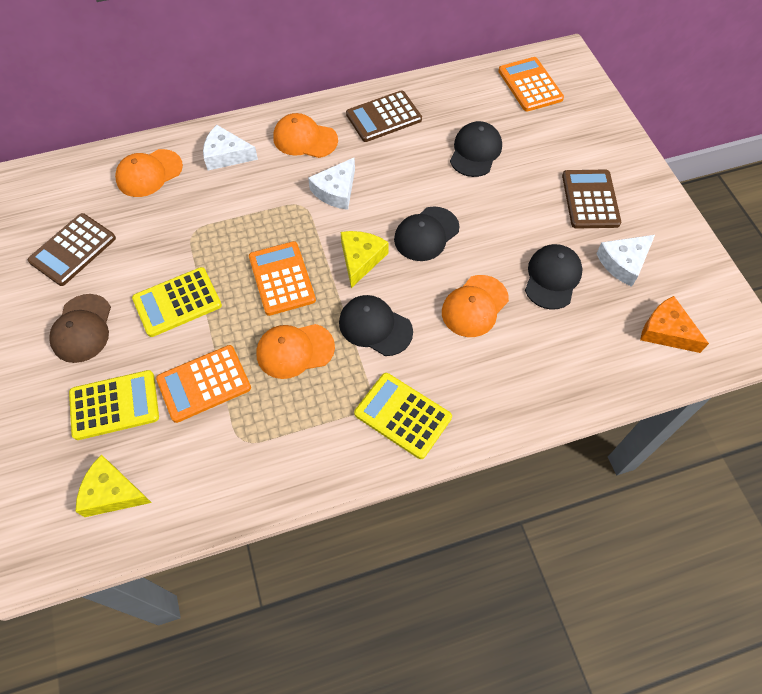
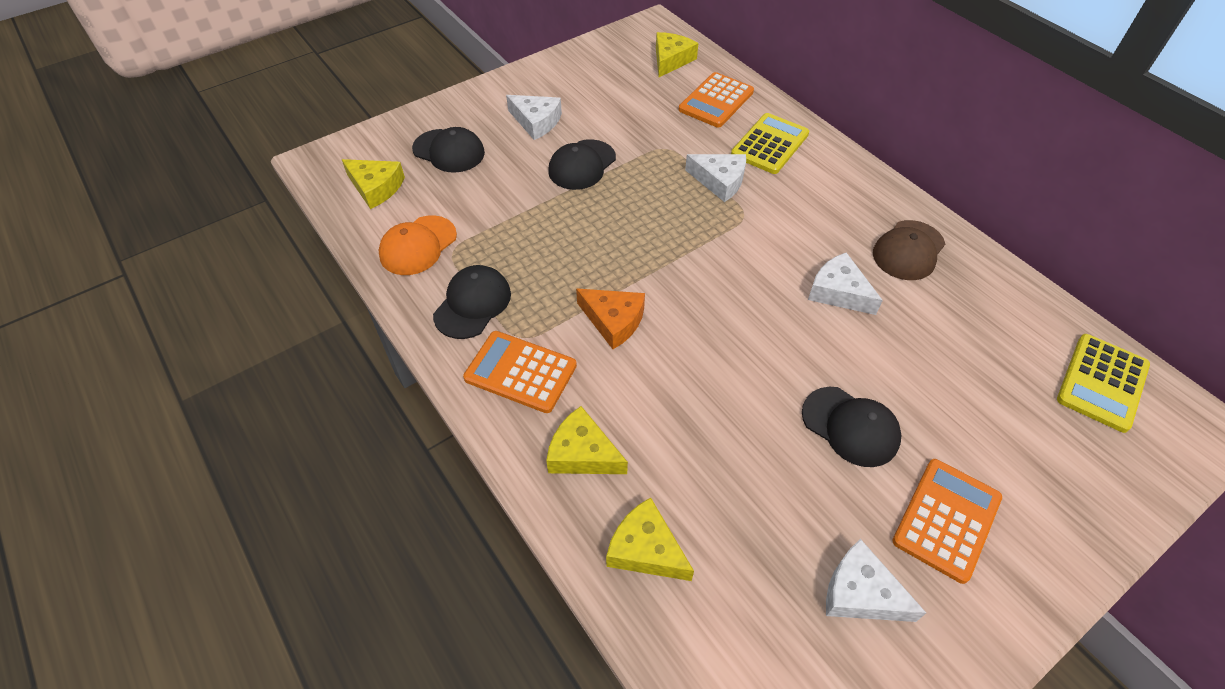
brown calculator: [27,213,116,286] [346,90,422,142] [562,170,621,229] = 3 -> none = 0
orange cap: [115,149,183,197] [256,324,335,379] [273,113,338,158] [442,275,509,337] = 4 -> [378,215,457,275] = 1
white cheese: [203,125,258,170] [308,157,355,210] [596,235,655,287] = 3 -> [506,95,562,140] [685,154,746,202] [808,252,883,315] [826,539,926,622] = 4
yellow calculator: [69,370,159,440] [132,267,222,337] [354,373,452,459] = 3 -> [731,113,809,174] [1057,334,1150,433] = 2
yellow cheese: [75,455,152,517] [341,231,389,288] = 2 -> [341,159,405,209] [546,406,628,474] [606,498,694,581] [656,32,698,77] = 4

